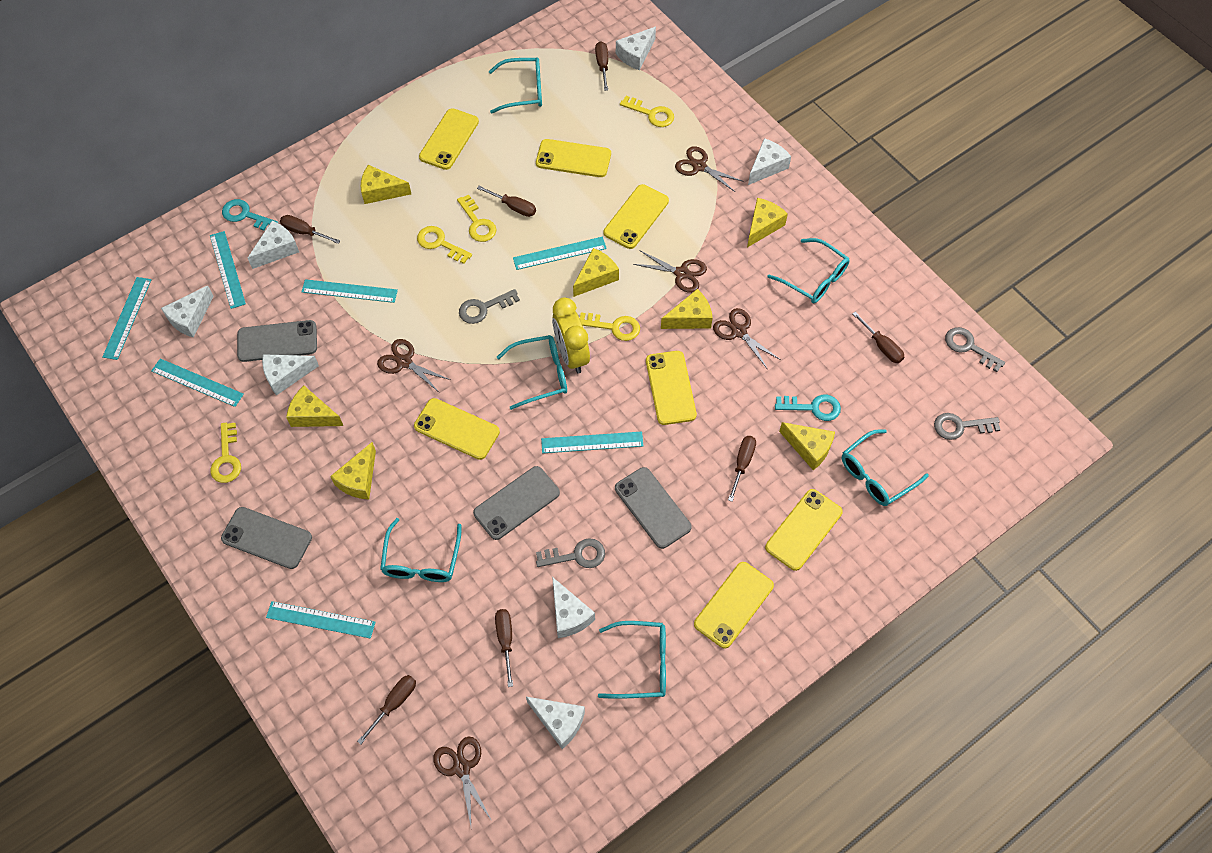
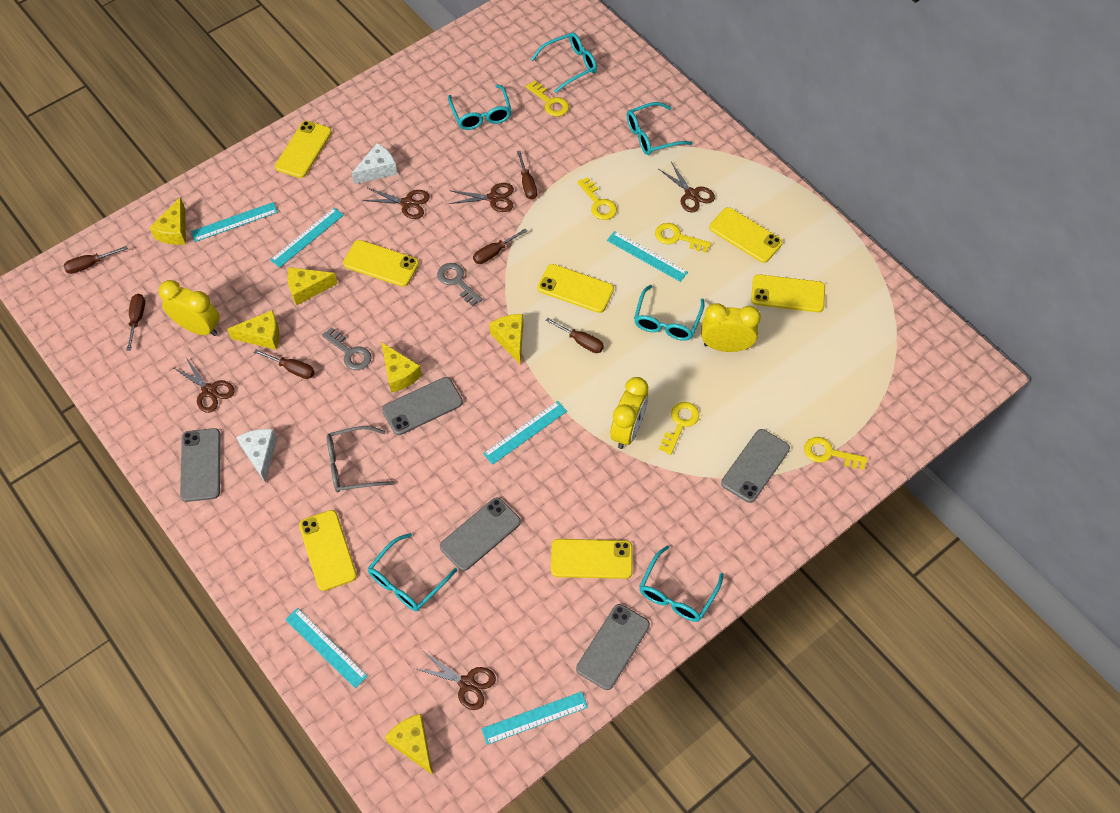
brown screwdriver: [280,215,340,244] [357,675,416,744] [477,186,536,217] [495,609,513,687] [595,41,608,91] [728,436,756,502] [852,311,904,363] = 7 -> [63,246,128,274] [126,294,145,351] [254,349,315,379] [473,229,527,264] [517,151,537,200] [545,318,604,353] = 6
grey glasses: none = 0 -> [327,426,395,492] = 1
grey key: [459,289,520,324] [536,538,605,568] [934,413,1001,440] [945,327,1005,372] = 4 -> [322,327,371,370] [437,263,483,307] = 2
grey phone: [221,507,312,569] [237,320,317,362] [473,466,560,540] [615,467,692,549] = 4 -> [180,428,221,502] [382,377,463,435] [440,498,521,571] [576,604,650,690] [721,429,790,503] = 5
turquoise key: [222,199,278,231] [775,395,841,421] = 2 -> none = 0
turquoise ruler: [102,277,151,360] [151,359,244,407] [210,231,246,309] [266,601,376,639] [302,279,398,303] [513,237,607,270] [541,431,644,453] = 7 -> [191,202,278,242] [270,207,344,268] [285,608,368,688] [481,691,588,745] [483,401,567,465] [607,231,688,282] = 6
white cheese: [161,286,214,337] [248,221,299,269] [262,354,319,396] [526,697,585,749] [552,577,595,638] [616,27,656,70] [748,138,791,185] = 7 -> [236,429,277,483] [352,143,397,184] = 2
yellow cheese: [286,386,343,427] [330,442,376,500] [361,165,411,204] [573,248,619,297] [661,289,713,329] [747,198,788,247] [779,422,835,470] = 7 -> [149,197,186,245] [227,310,279,350] [288,267,338,305] [381,342,422,393] [385,714,433,775] [489,314,523,364] = 6
yellow clock: [552,298,590,374] = 1 -> [159,280,219,336] [610,377,648,449] [701,303,761,352] = 3

